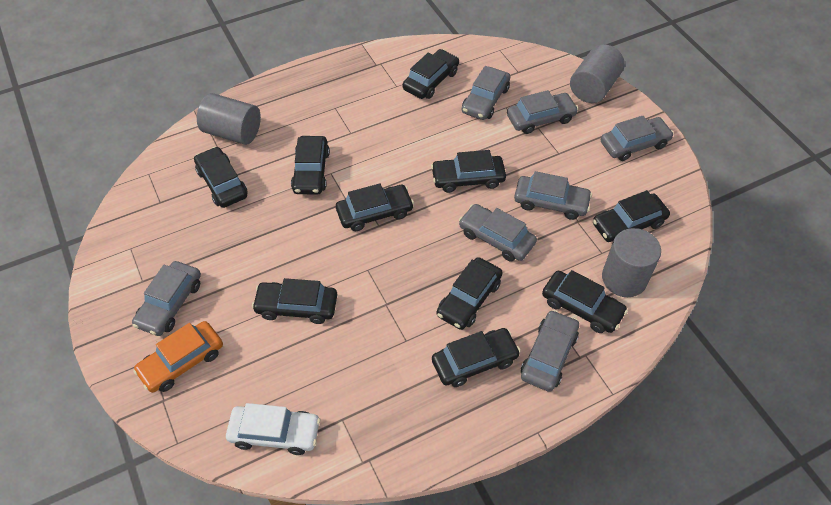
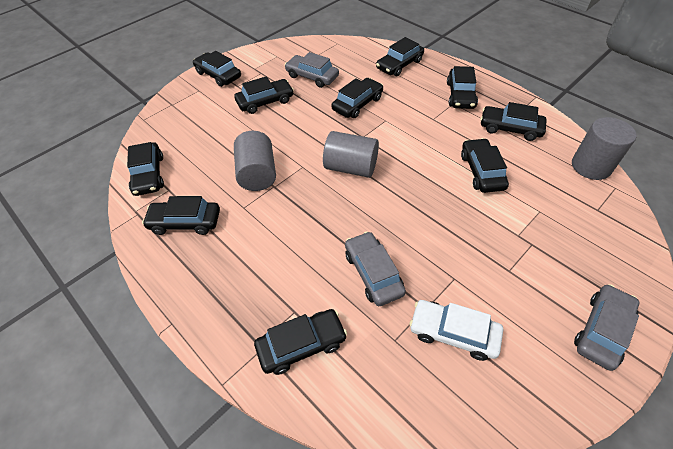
grey car: [132,261,201,336] [459,204,537,262] [462,66,510,120] [507,90,578,134] [514,171,592,220] [521,310,579,392] [601,116,674,161] = 7 -> [285,52,339,88] [345,231,406,306] [574,284,639,371] = 3
orange car: [133,321,223,393] = 1 -> none = 0

